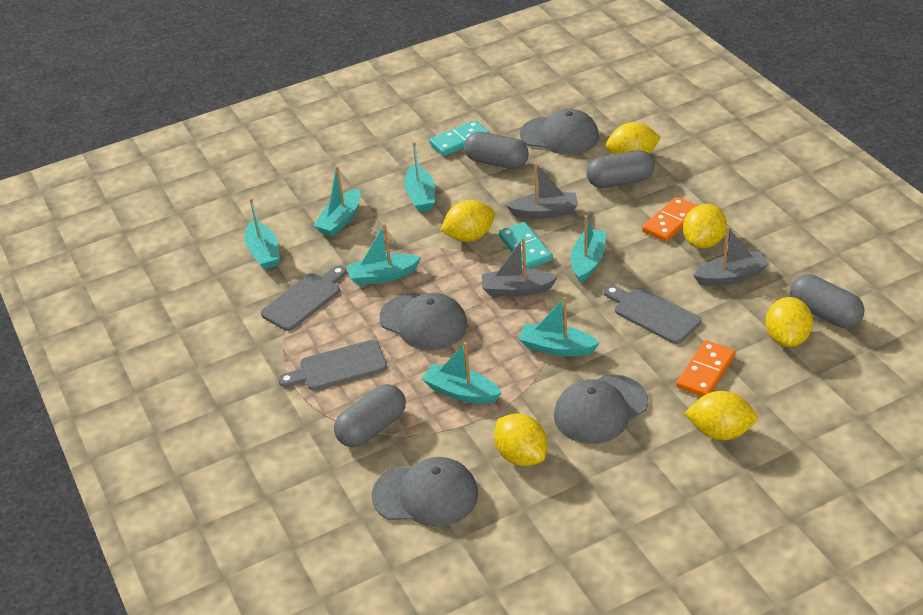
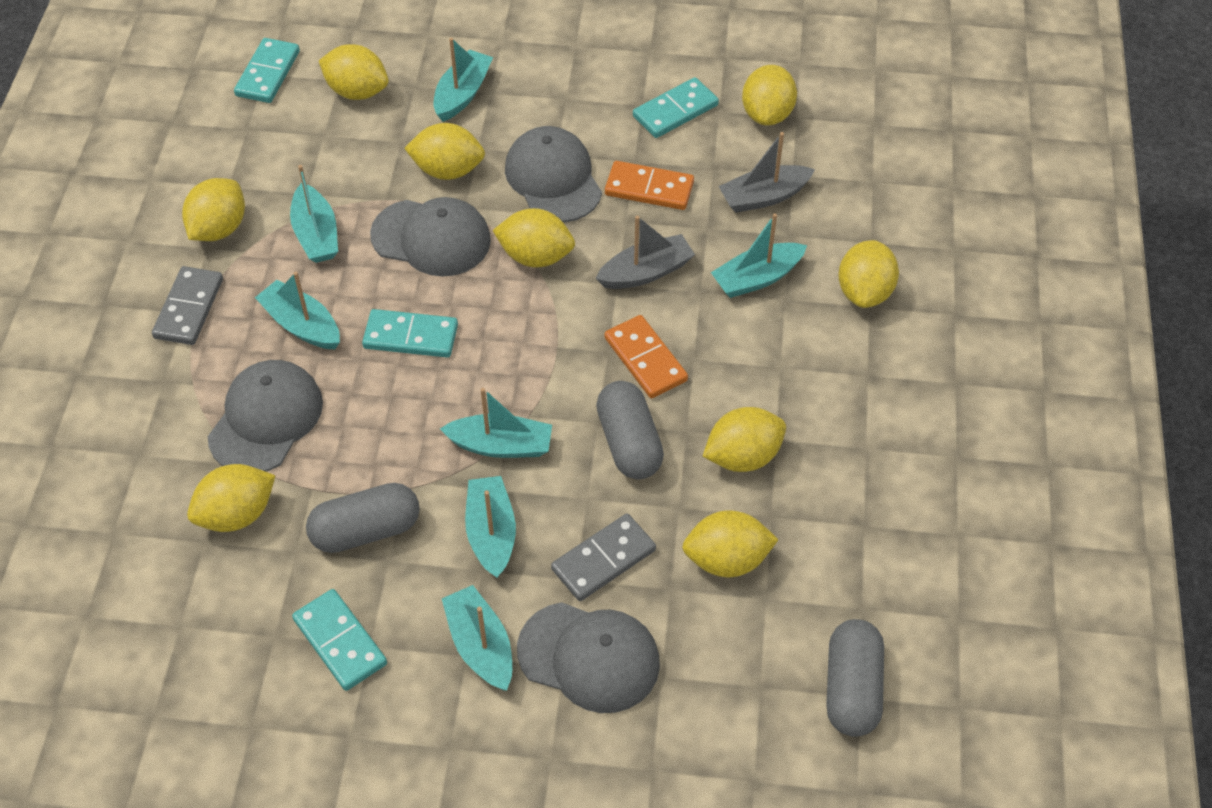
grey boat: [482,238,558,297] [506,162,578,219] [693,226,769,286] = 3 -> [595,216,695,289] [718,132,815,213] = 2
grey capsule: [334,384,406,447] [464,132,529,169] [586,150,655,188] [790,274,865,328] = 4 -> [306,483,420,553] [596,381,664,479] [826,619,884,737] = 3
grey cutting board: [261,266,347,331] [278,340,387,390] [604,285,701,344] = 3 -> none = 0
grey domino: none = 0 -> [152,266,223,345] [551,513,656,601] = 2
turquoise domino: [429,120,489,156] [499,222,553,269] = 2 -> [234,38,300,103] [292,589,387,691] [362,309,458,358] [633,77,719,138] = 4
yellow lemon: [440,200,495,242] [494,413,548,466] [606,122,661,154] [683,204,727,249] [685,391,757,440] [766,297,813,347] = 6 -> [182,178,245,241] [187,464,276,532] [319,44,389,100] [404,123,485,180] [492,208,575,268] [682,510,779,577] [703,407,786,472] [742,65,797,126] [838,240,899,308] = 9

